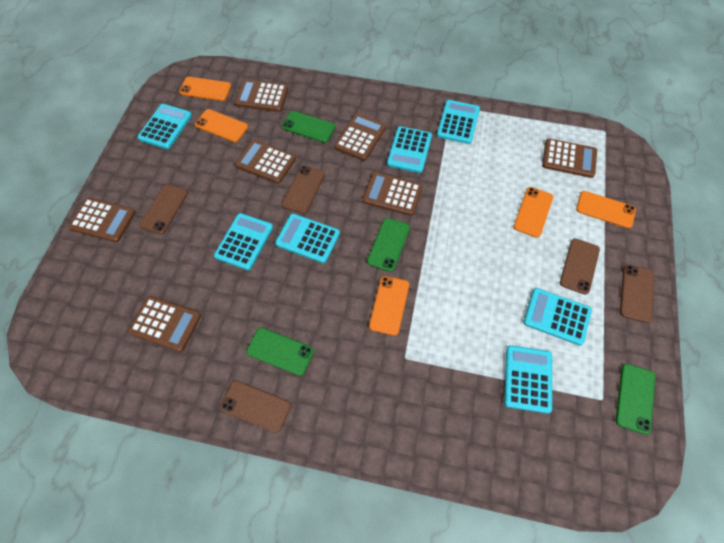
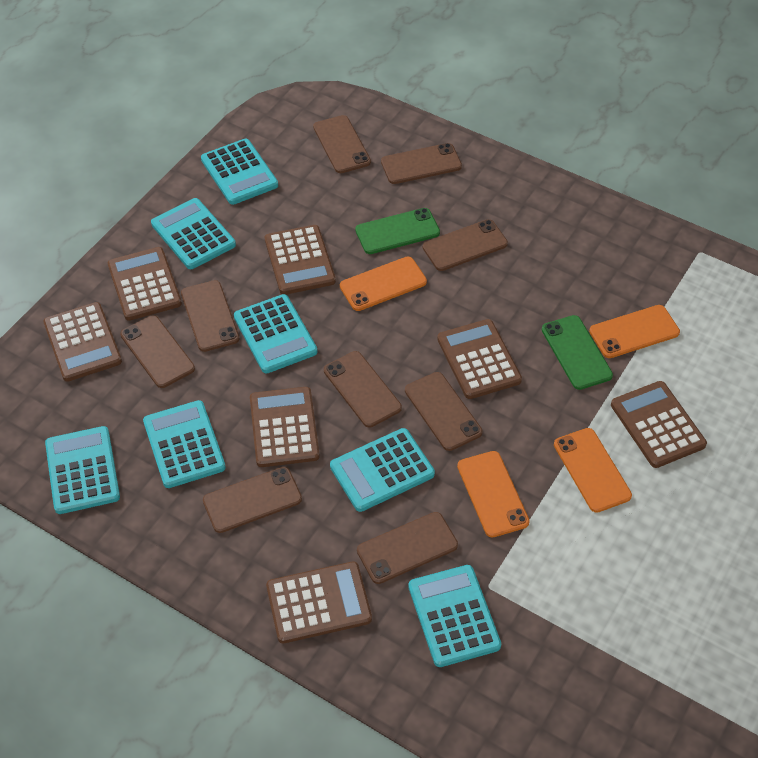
brown phone: [139,184,188,234] [220,381,291,433] [282,165,325,214] [560,238,600,295] [620,264,654,323] = 5 -> [120,315,195,388] [181,280,240,352] [203,467,302,533] [313,115,371,173] [324,351,402,427] [357,512,458,584] [381,143,462,184] [405,372,482,451] [423,219,508,271] = 9
green phone: [246,327,314,376] [282,111,335,143] [367,218,410,272] [616,364,655,435] = 4 -> [355,208,440,254] [542,315,613,390] = 2
orange phone: [179,77,231,101] [195,109,248,142] [369,276,409,336] [513,187,553,238] [576,191,636,229] = 5 -> [340,257,427,311] [457,451,530,538] [554,428,632,513] [589,305,680,358] = 4

